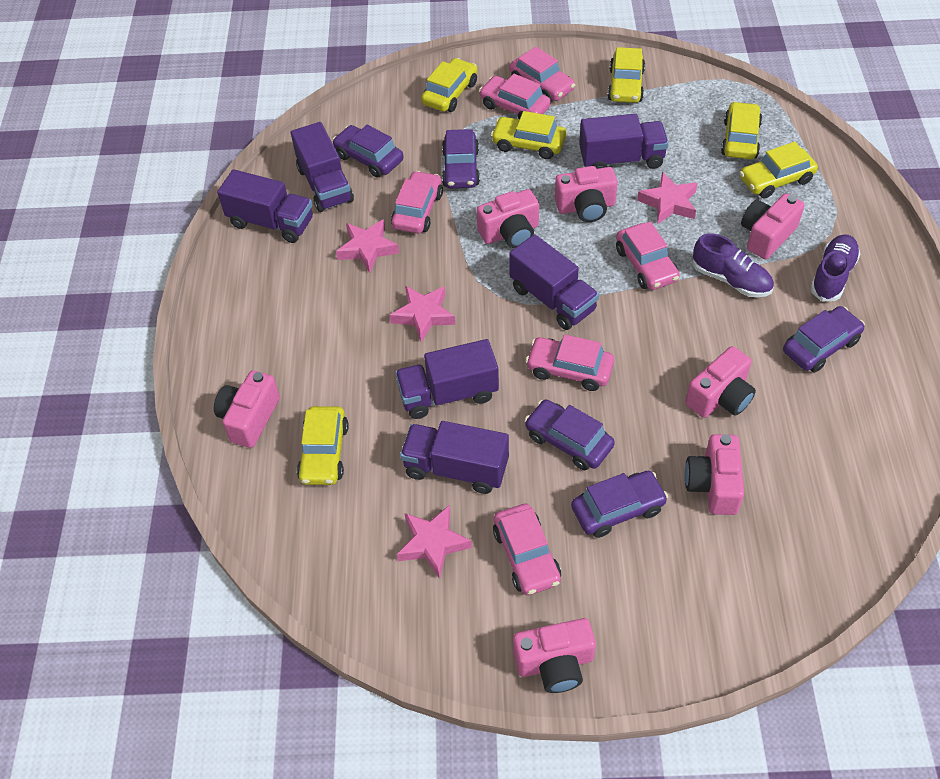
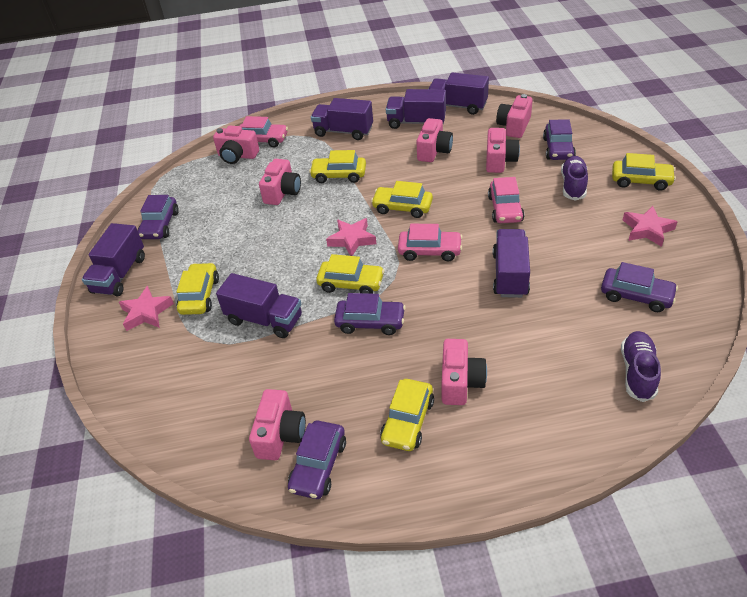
pink car: [391,171,443,233] [479,74,551,119] [493,504,561,595] [510,47,575,102] [526,335,614,391] [616,222,680,290] = 6 -> [239,116,288,147] [398,224,463,261] [488,177,524,223] = 3
pink star: [336,219,399,273] [389,286,455,342] [397,505,472,579] [637,172,697,224] = 4 -> [119,286,174,331] [326,218,376,256] [623,206,678,247] = 3

